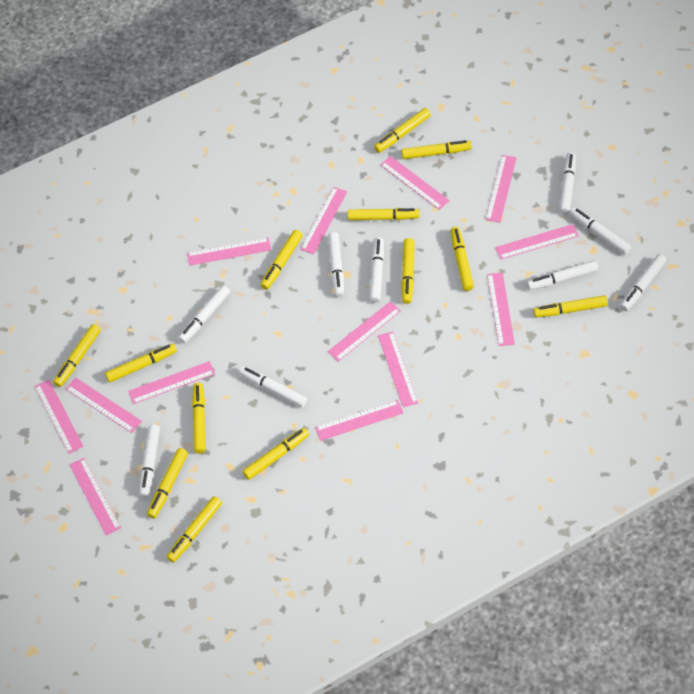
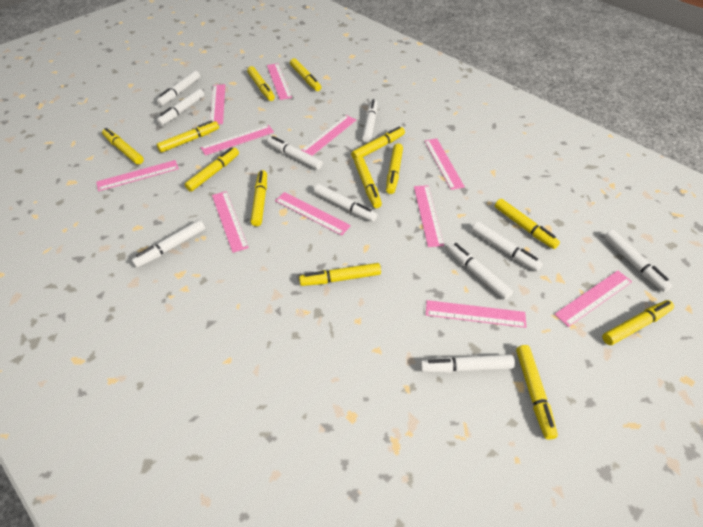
pink ruler: [35,380,84,454] [66,378,142,433] [69,458,121,535] [128,361,215,404] [187,238,271,266] [300,187,347,254] [315,400,403,441] [328,301,401,362] [378,331,418,407] [380,156,450,210] [485,155,517,223] [487,273,515,346] [495,224,579,259] = 13 -> [96,160,179,191] [201,125,274,156] [210,84,225,124] [212,191,249,253] [267,63,292,100] [275,192,351,236] [301,115,356,156] [414,185,444,247] [425,139,465,190] [426,300,526,328] [554,271,632,327] = 11
white marker: [139,424,160,497] [178,285,230,343] [239,366,308,407] [328,232,344,297] [369,237,384,303] [527,260,598,290] [559,152,576,214] [569,207,631,255] [620,254,666,311] = 9 -> [132,220,205,268] [157,71,200,106] [157,89,204,126] [267,136,323,170] [314,184,377,222] [362,99,378,143] [420,354,515,373] [447,242,513,300] [472,221,543,271] [605,230,672,292] = 10

